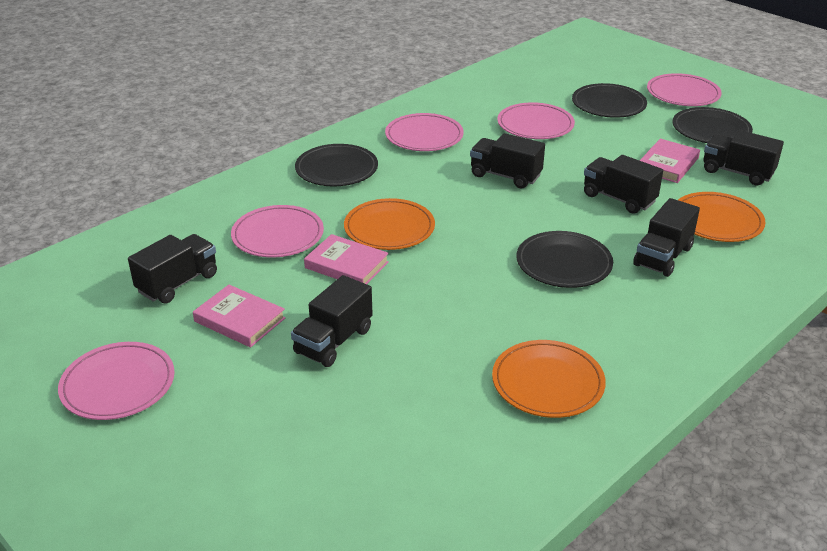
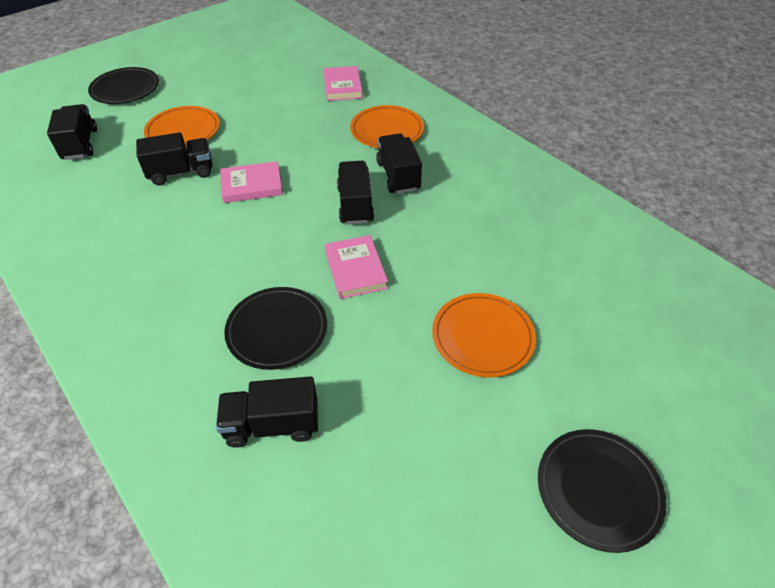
black plate: [295,144,378,186] [516,231,613,288] [572,83,647,118] [673,107,753,143] = 4 -> [88,67,159,104] [224,287,327,370] [538,429,667,553] = 3
black truck: [128,234,217,303] [291,275,373,367] [470,133,545,188] [584,155,663,214] [633,198,700,277] [703,130,784,186] = 6 -> [47,104,97,160] [136,132,212,185] [216,376,318,448] [337,161,374,224] [376,133,422,194] = 5
pink plate: [58,342,175,420] [231,205,324,257] [385,113,464,151] [497,102,575,139] [647,73,722,106] = 5 -> none = 0

